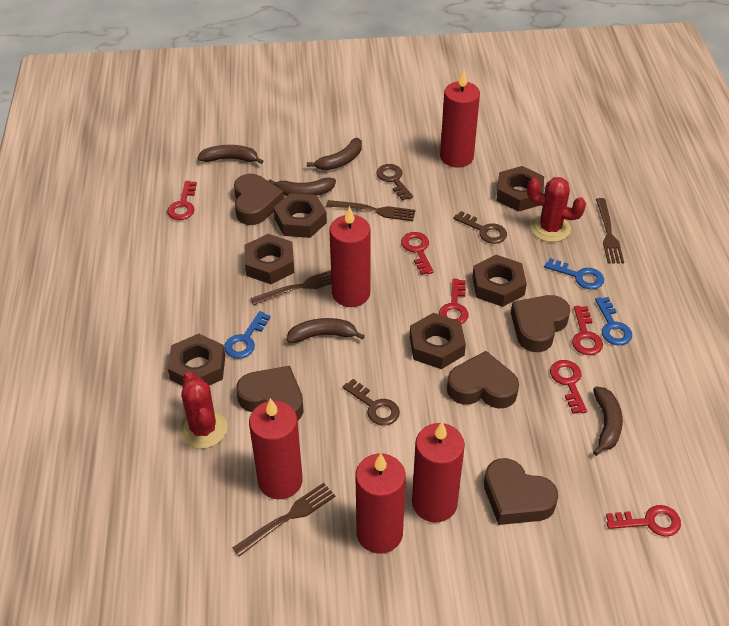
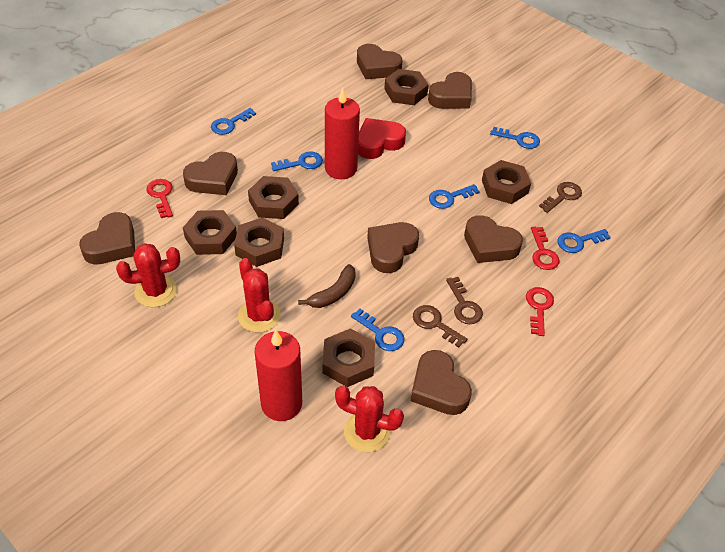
blue key: [224,311,271,359] [544,258,604,289] [595,297,632,345] = 3 -> [211,108,256,135] [271,152,323,171] [351,309,405,351] [429,184,480,209] [490,127,540,149] [558,229,611,253] = 6
brown banana: [198,145,263,164] [268,177,336,196] [287,318,365,343] [307,138,362,170] [593,387,623,456] = 5 -> [298,264,356,308] = 1
brown fork: [233,483,336,556] [250,270,332,305] [326,200,416,221] [596,198,624,264] = 4 -> none = 0
brown heart: [234,174,284,225] [236,366,304,421] [447,351,519,409] [484,458,558,525] [511,295,570,352] = 5 -> [79,212,135,265] [183,152,238,195] [357,44,402,79] [367,222,419,273] [410,350,472,415] [428,72,472,109] [464,215,523,263] = 7
red cactus: [179,372,227,449] [527,177,586,242] = 2 -> [116,243,180,307] [238,258,281,333] [335,386,404,452] = 3
red candle: [249,398,303,499] [329,206,370,307] [355,454,406,554] [412,422,465,523] [440,70,480,168] = 5 -> [255,330,302,421] [325,88,360,179] = 2
red heart: none = 0 -> [358,118,406,159] = 1
red key: [167,181,197,220] [401,232,434,275] [439,279,469,324] [550,360,587,414] [572,306,603,355] [606,505,681,536] = 6 -> [146,179,173,218] [526,287,554,336] [531,227,559,270] = 3

